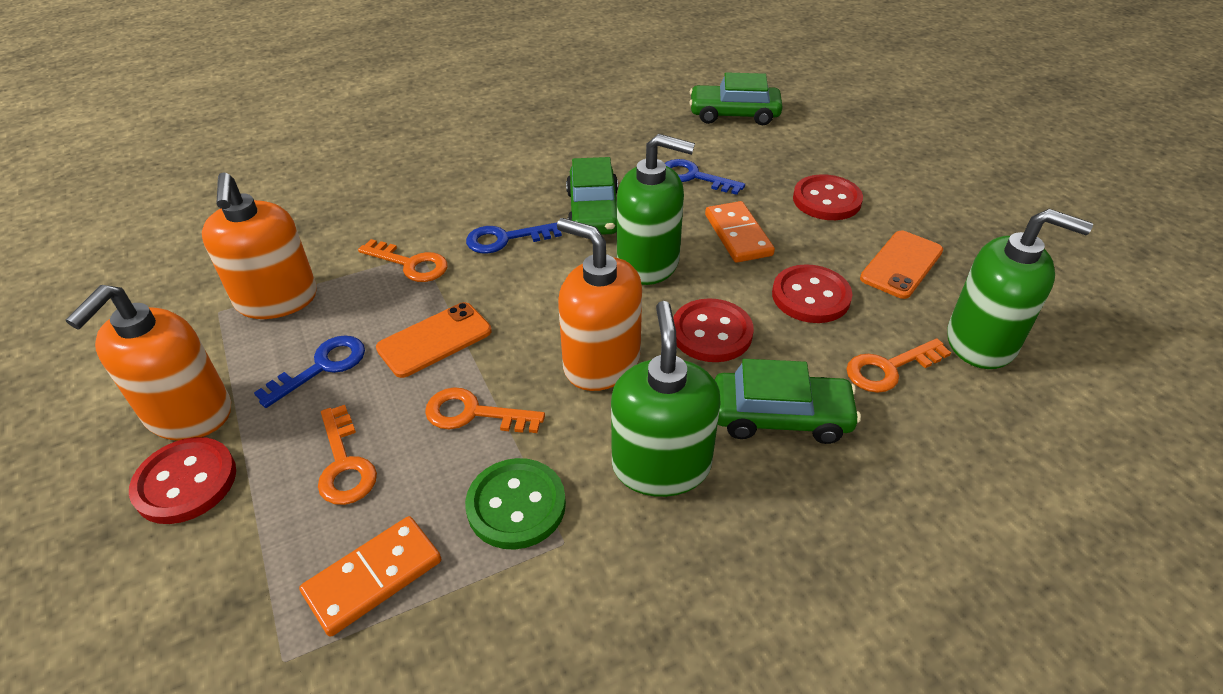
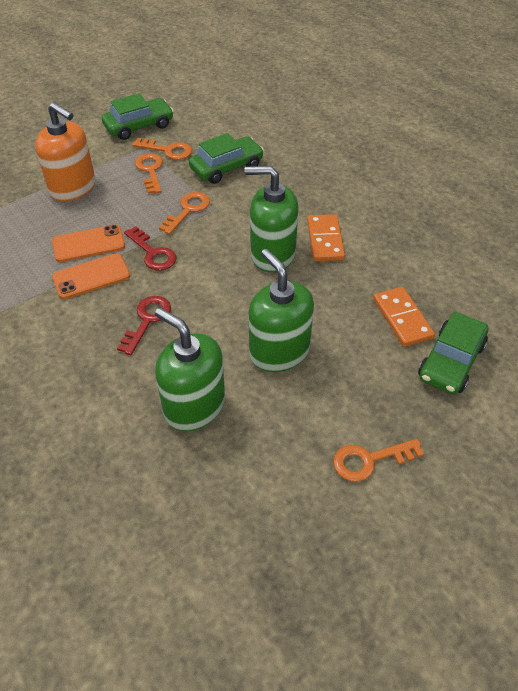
blue key: [254,335,365,408] [466,222,562,254] [665,159,745,195] = 3 -> none = 0
green button: [465,458,566,550] = 1 -> none = 0
orange soap dispenser: [66,285,231,441] [202,172,317,319] [557,218,642,391] = 3 -> [35,102,96,202] = 1
red button: [129,437,236,524] [673,298,754,362] [772,264,853,323] [793,174,863,220] = 4 -> none = 0
red key: none = 0 -> [117,296,171,356] [124,226,176,271] = 2

